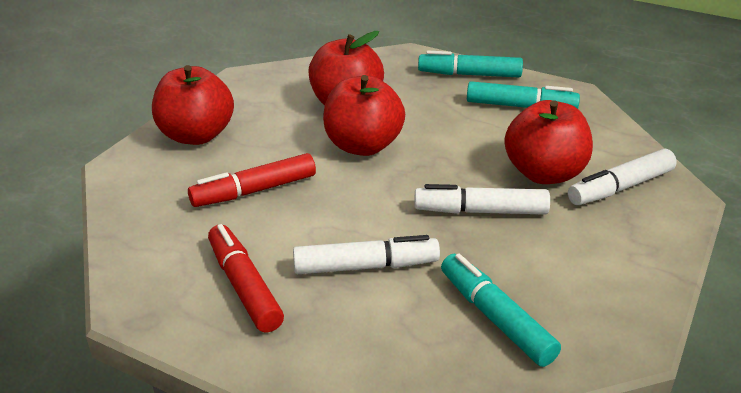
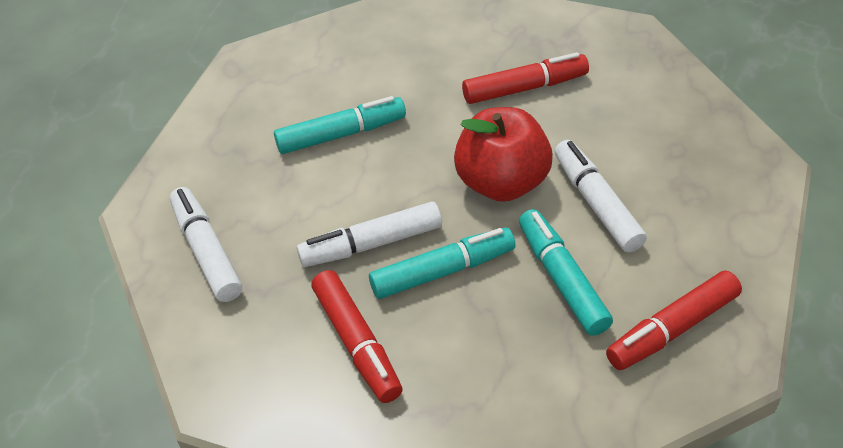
red apple: [152,65,234,145] [308,31,384,105] [323,75,405,156] [504,100,593,184] = 4 -> [454,107,553,202] = 1
red marker: [188,153,316,207] [208,224,284,333] = 2 -> [311,270,403,403] [462,52,589,104] [606,271,742,370] = 3

